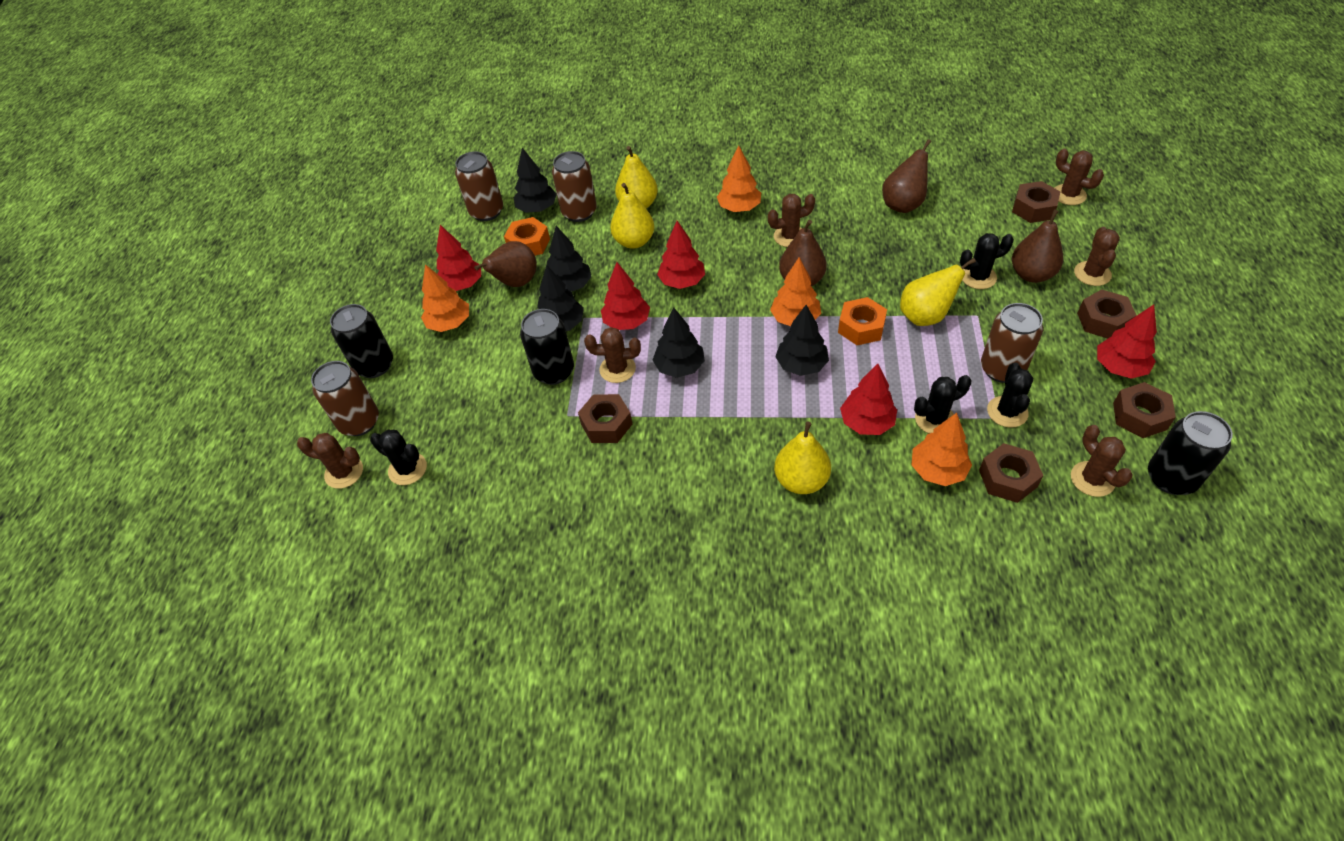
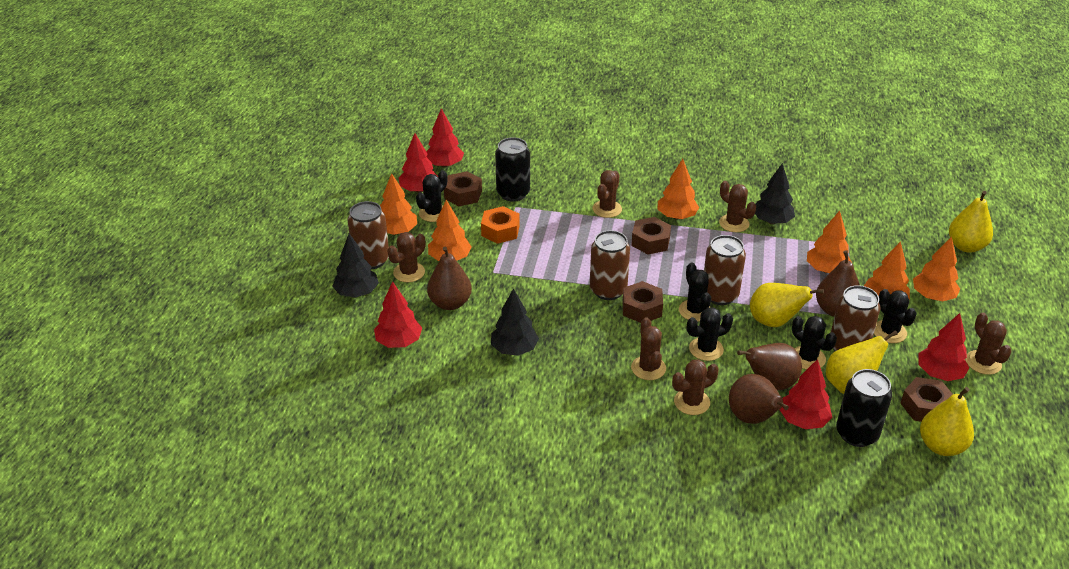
black cactus: [370,430,427,485] [914,375,971,433] [960,233,1014,289] [987,362,1033,428] = 4 -> [416,170,447,222] [679,263,711,322] [687,307,733,361] [792,316,837,370] [874,289,917,343] = 5
black can: [330,304,393,378] [520,309,574,385] [1148,411,1233,495] = 3 -> [495,137,530,202] [836,369,892,447] = 2
black tree: [514,148,557,213] [537,265,584,331] [547,226,592,292] [653,307,705,378] [775,305,829,376] = 5 -> [332,234,379,298] [491,288,539,356] [755,163,795,224] = 3
brown nut: [578,394,632,443] [979,443,1043,503] [1012,181,1060,223] [1077,289,1137,339] [1113,382,1176,438] = 5 -> [444,171,482,206] [623,281,663,323] [631,217,671,255] [901,377,953,422] = 4
orange nut: [504,217,550,256] [838,297,887,345] = 2 -> [481,206,520,244] = 1
orange tree: [421,264,469,332] [717,145,761,212] [770,257,821,326] [912,413,972,486] = 4 -> [380,173,417,235] [428,200,472,261] [658,159,699,219] [807,211,851,273] [864,241,910,300] [913,237,960,302] = 6

